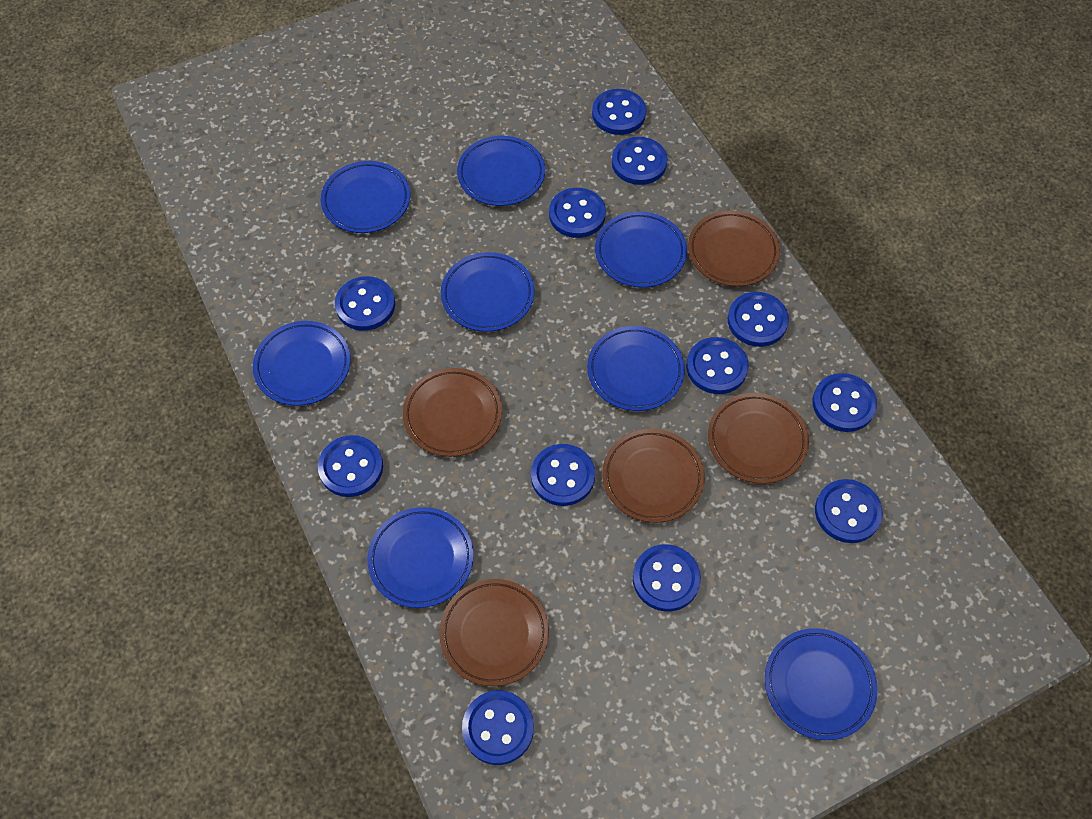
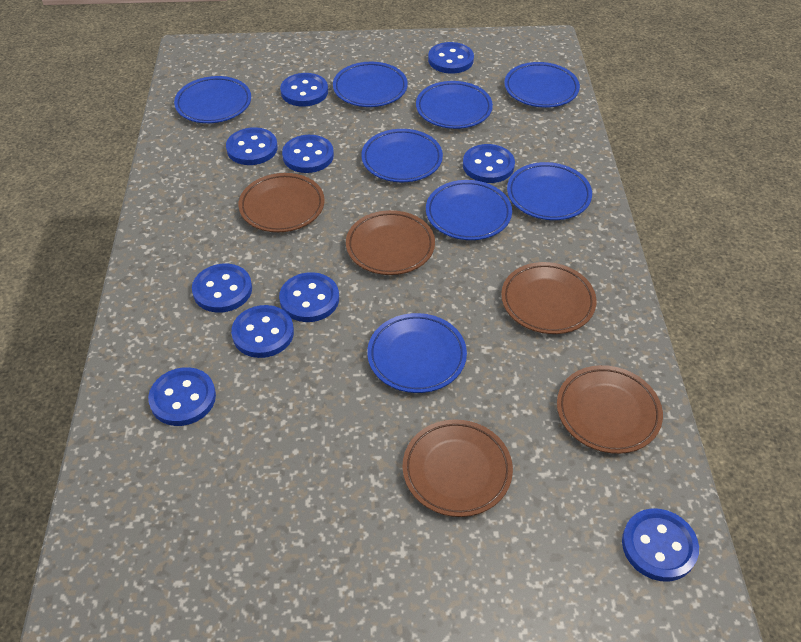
blue button: [318,435,383,497] [335,276,395,331] [462,690,534,765] [531,444,595,506] [549,188,606,238] [592,89,646,135] [612,137,667,185] [633,544,701,612] [686,337,749,394] [728,292,789,347] [813,373,877,432] [815,479,883,543] = 12 -> [148,367,216,426] [192,264,252,313] [226,127,278,165] [231,305,294,358] [279,272,339,322] [280,73,328,107] [282,135,334,173] [428,42,474,74] [463,144,515,183] [622,508,699,582] = 10

